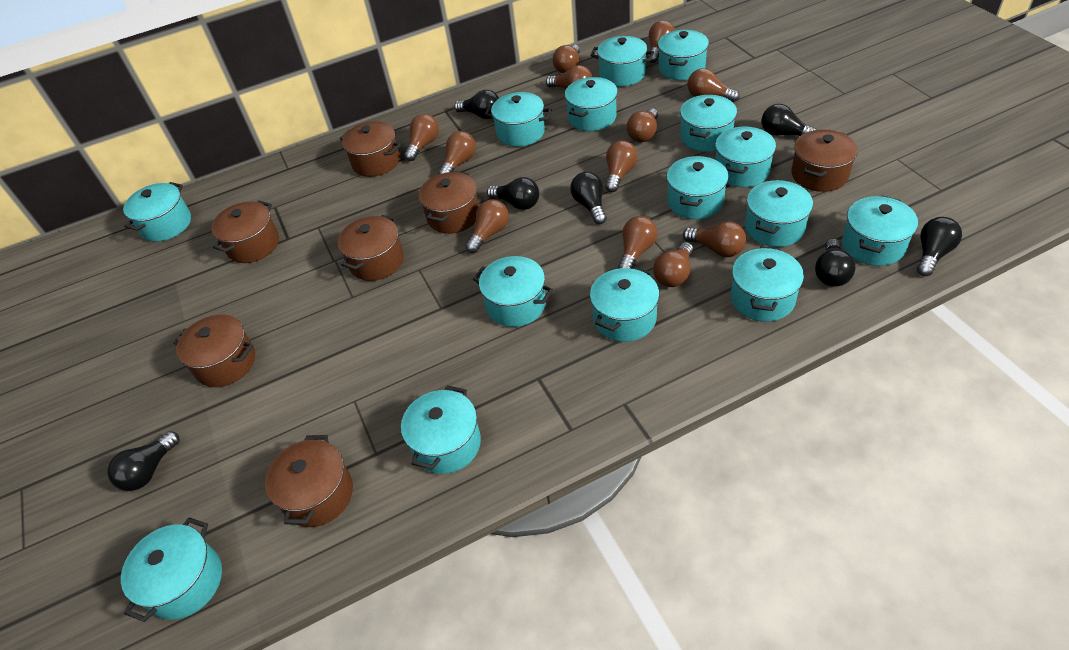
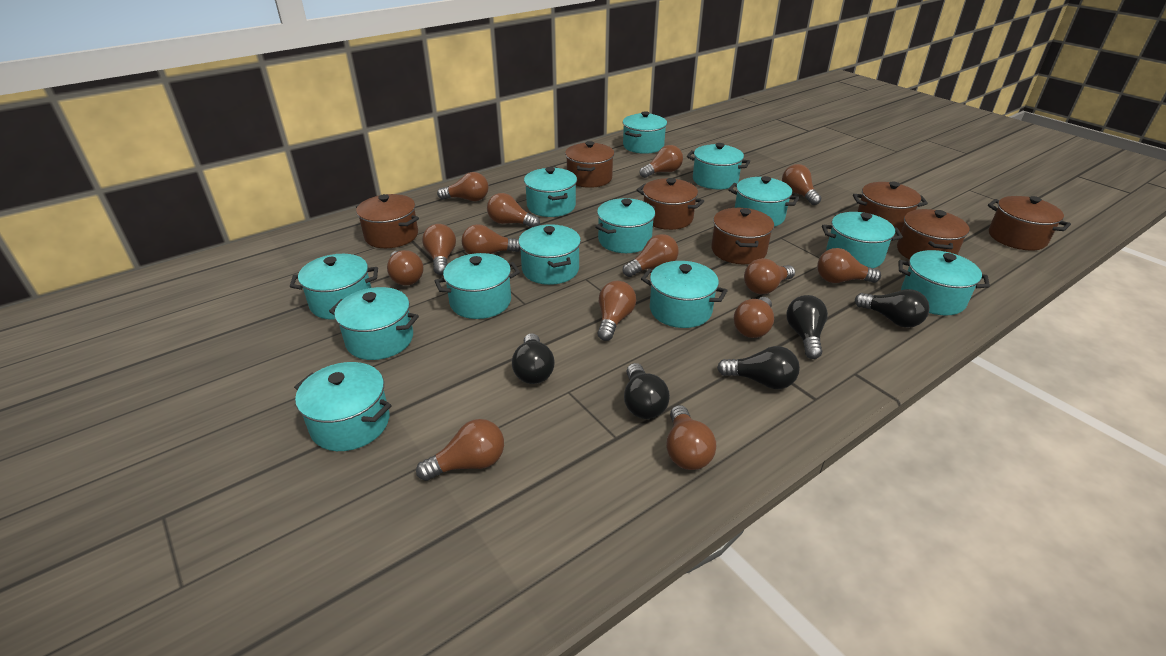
black light bulb: [107,431,180,491] [454,90,499,119] [487,177,539,210] [570,172,607,224] [762,104,817,136] [815,239,855,287] [917,217,962,276] = 7 -> [512,333,554,384] [624,363,670,419] [717,346,800,389] [786,295,828,359] [855,289,930,328] = 5
brown light bulb: [404,114,439,161] [438,131,476,174] [466,200,509,253] [546,65,592,89] [553,44,580,73] [605,141,638,192] [618,216,657,269] [627,108,658,142] [647,20,675,63] [653,242,693,287] [683,221,746,257] [688,68,740,102] = 12 -> [387,250,424,286] [416,419,504,481] [422,224,456,275] [437,172,488,201] [462,224,520,254] [487,193,540,227] [597,281,636,341] [623,234,679,277] [640,145,683,178] [666,405,716,470] [734,297,774,338] [744,258,795,294] [782,164,821,205] [817,248,881,283] = 14
turquoise pot: [121,517,222,622] [123,182,191,242] [401,386,481,474] [473,256,553,327] [485,92,552,147] [565,77,618,131] [590,267,660,342] [591,36,654,86] [658,30,709,80] [666,155,729,219] [680,95,737,152] [715,126,776,187] [731,246,804,322] [745,180,813,247] [842,196,918,266] = 15 -> [290,254,378,320] [294,362,391,451] [329,287,419,360] [435,253,520,319] [518,224,581,285] [524,167,577,217] [595,198,655,253] [623,111,667,154] [641,261,728,328] [687,143,750,189] [728,176,799,227] [822,212,903,268] [899,250,990,316] = 13

